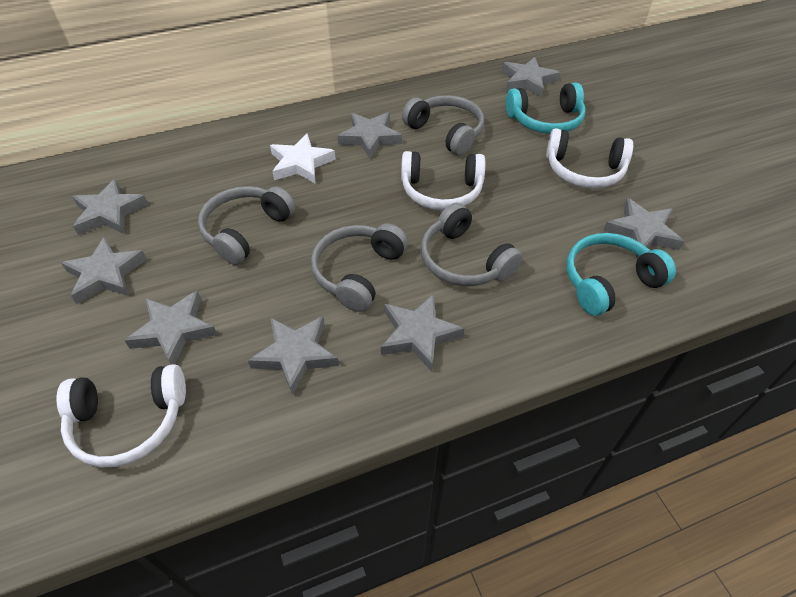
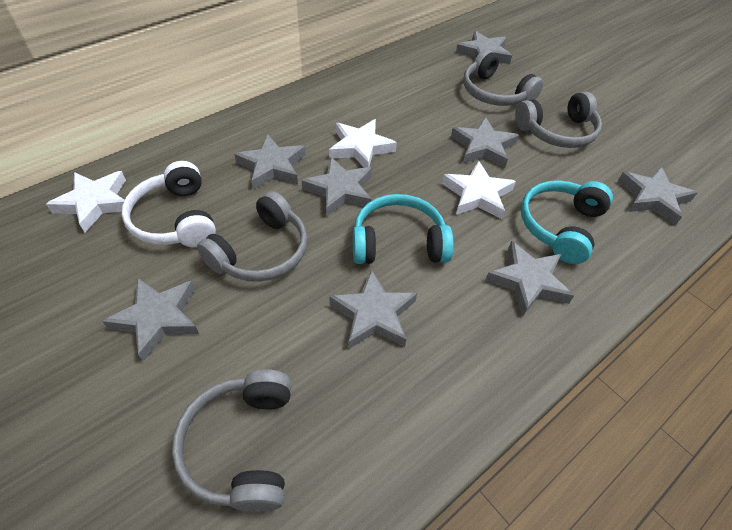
white headphones: [57,364,186,467] [401,151,485,210] [546,128,633,188] = 3 -> [122,161,216,247] = 1
white star: [270,133,336,183] = 1 -> [46,171,126,232] [329,119,397,168] [442,161,516,219] = 3

